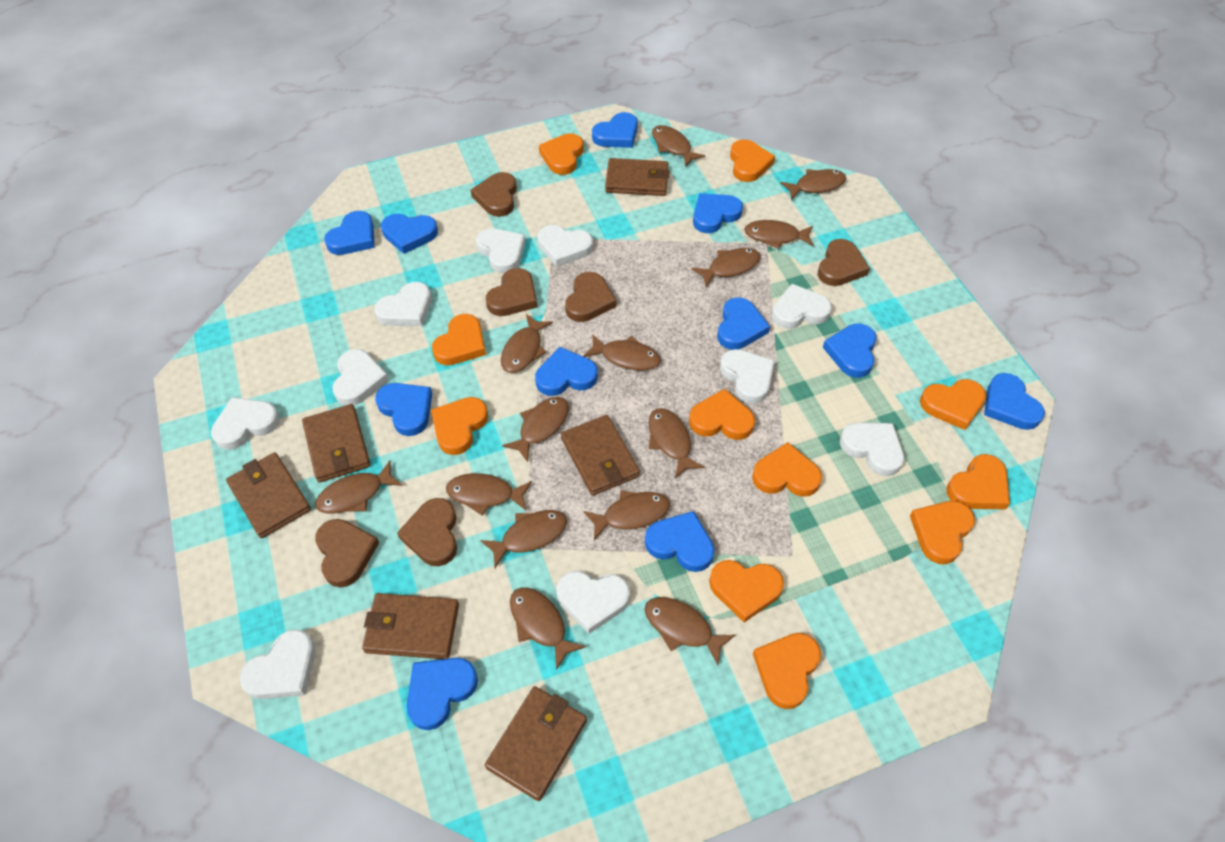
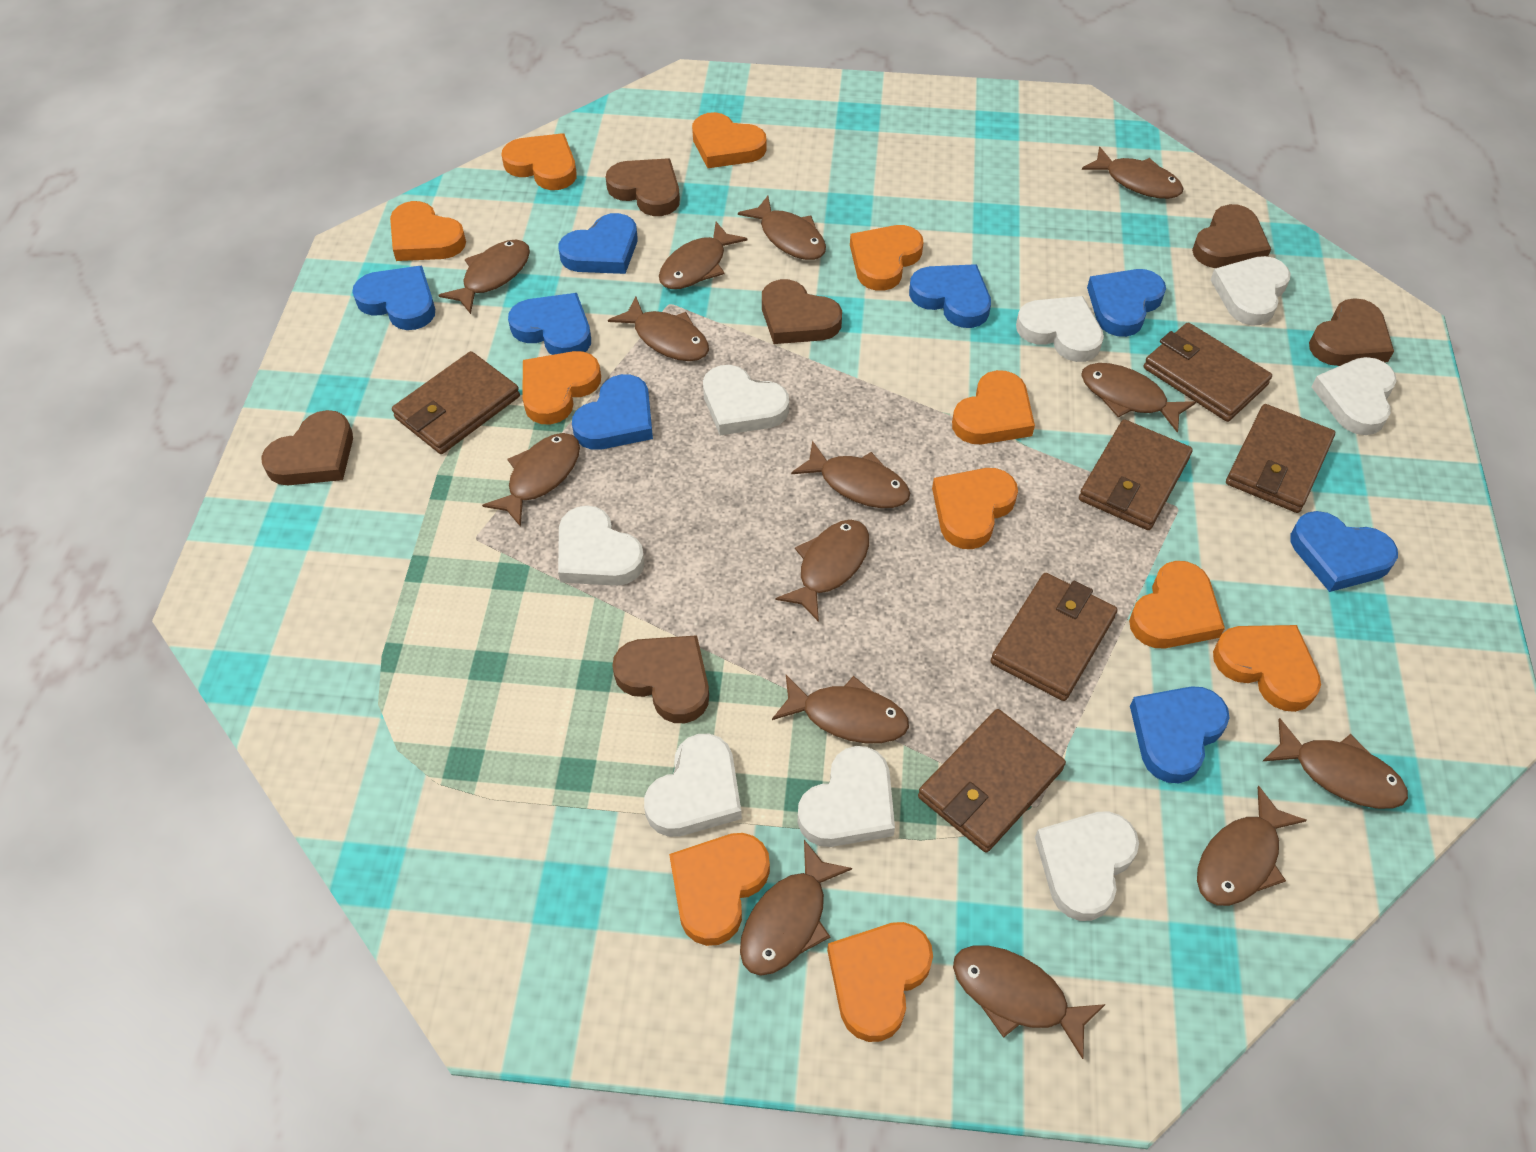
blue heart: [324,211,375,255] [375,383,432,436] [381,214,438,254] [407,658,478,730] [535,347,598,396] [592,112,638,148] [645,511,715,572] [693,193,743,233] [717,297,770,350] [823,323,877,378] [984,373,1045,430] = 11 -> [352,266,435,330] [508,293,591,355] [559,213,637,274] [572,374,653,450] [909,264,991,328] [1087,269,1166,337] [1130,686,1230,783] [1291,511,1398,592] = 8
white heart: [211,397,280,450] [240,629,315,699] [332,349,389,405] [374,282,431,326] [476,228,526,273] [537,225,593,267] [556,571,630,634] [720,349,775,404] [771,284,832,329] [840,423,904,476] = 10 -> [558,505,645,586] [644,734,742,837] [703,365,789,435] [797,746,895,847] [1016,296,1104,362] [1035,811,1139,921] [1210,256,1291,326] [1311,357,1397,435] = 8

